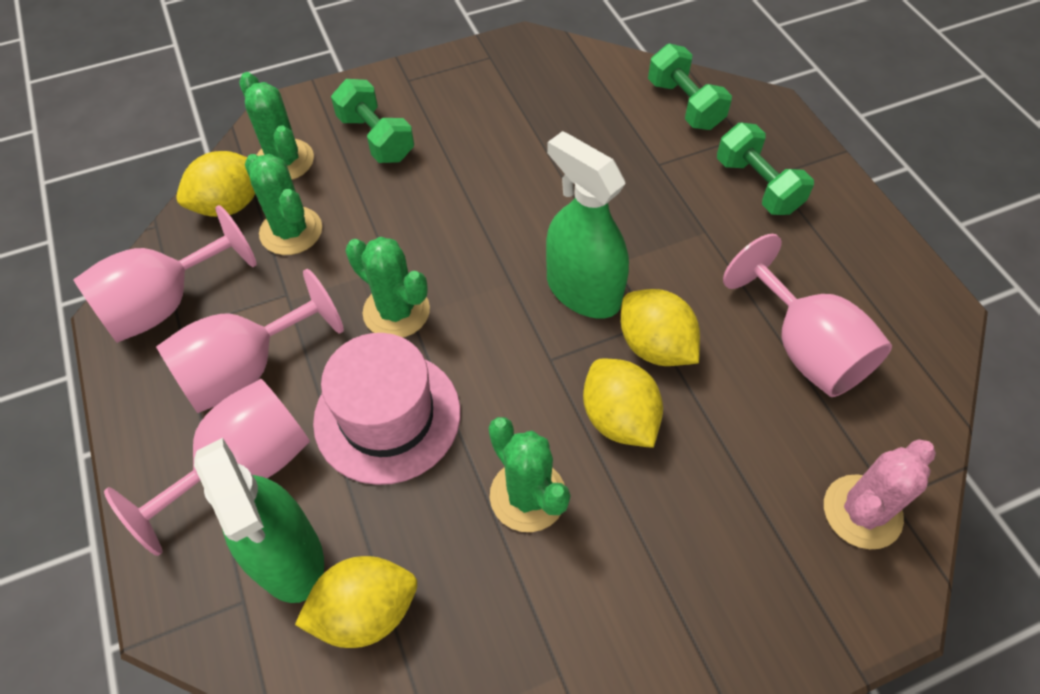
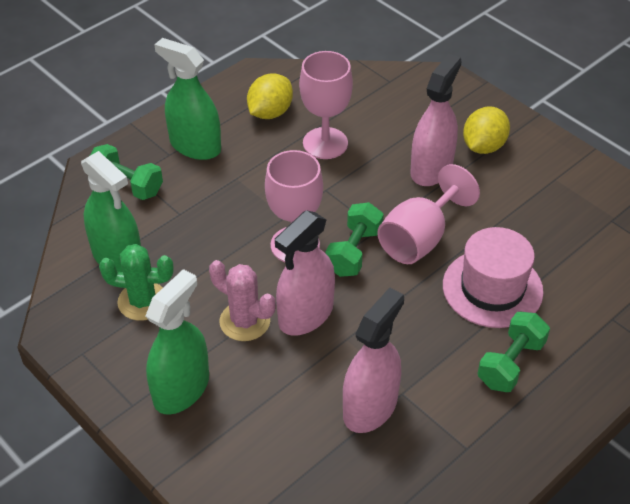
green cactus: [239,72,314,180] [245,154,322,255] [346,237,430,338] [489,417,571,532] = 4 -> [99,244,174,321] = 1
green spray bottle: [194,438,324,603] [546,131,629,319] = 2 -> [81,151,141,272] [145,269,209,415] [154,38,221,160] = 3
pink goblet: [73,205,257,343] [104,379,310,556] [156,269,344,413] [723,234,892,397] = 4 -> [265,150,323,262] [299,51,353,159] [377,164,480,264] = 3
pink spray bottle: none = 0 -> [275,210,335,336] [343,287,404,433] [410,54,462,186] = 3
yellow lemon: [176,151,255,217] [295,556,417,648] [583,359,663,448] [621,289,700,366] = 4 -> [247,73,293,119] [463,107,510,154] = 2

